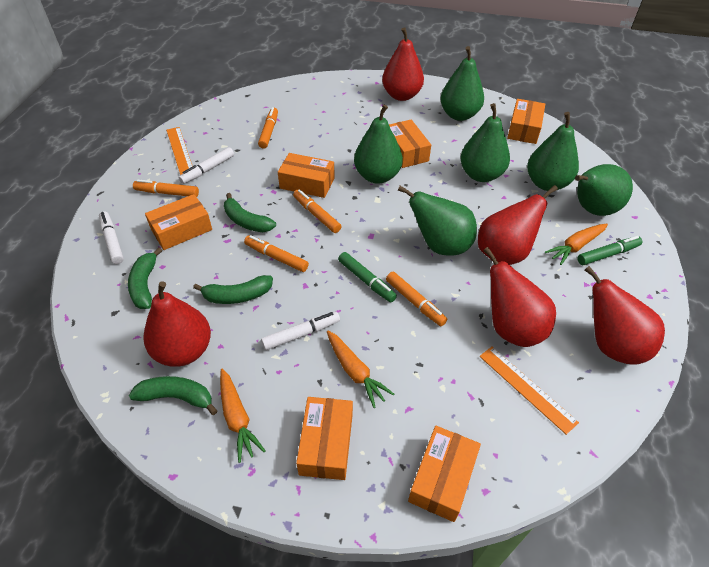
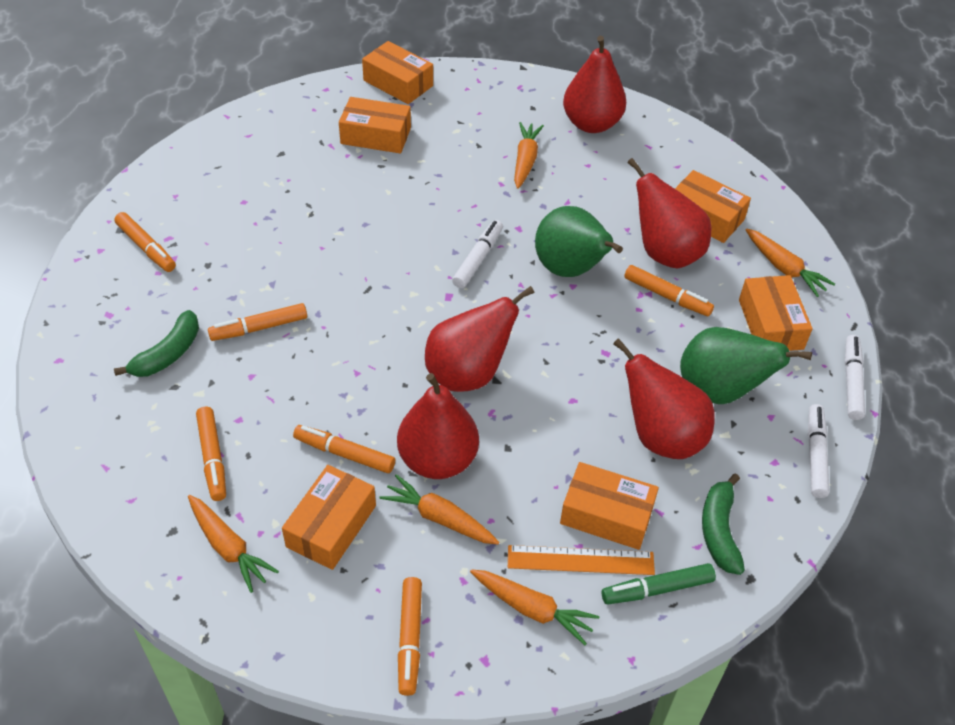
green banana: [128,247,162,309] [129,376,218,415] [193,275,273,304] [224,193,276,232] = 4 -> [114,310,199,377] [702,473,745,575] = 2
green marker: [338,252,397,303] [577,236,642,265] = 2 -> [602,563,716,604] = 1
green pear: [354,105,403,184] [397,186,477,256] [440,46,484,121] [460,103,510,182] [527,112,579,191] [575,164,633,216] = 6 -> [535,206,623,277] [680,327,812,404] = 2
orange carrot: [220,368,266,463] [327,331,394,408] [545,224,608,265] = 3 -> [188,495,279,593] [379,474,499,545] [470,569,599,645] [514,122,544,189] [746,229,835,297] = 5
orange marker: [133,179,199,197] [244,235,309,272] [258,107,278,149] [293,189,342,233] [386,272,447,326] = 5 -> [114,212,176,272] [196,407,226,501] [208,303,307,341] [293,425,395,473] [398,577,422,696] [624,265,714,316] = 6
orange ruler: [166,127,192,175] [479,347,579,435] = 2 -> [508,545,655,575] = 1

